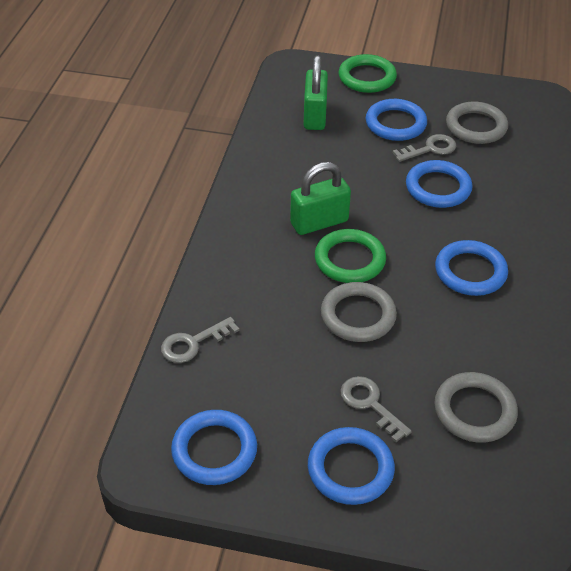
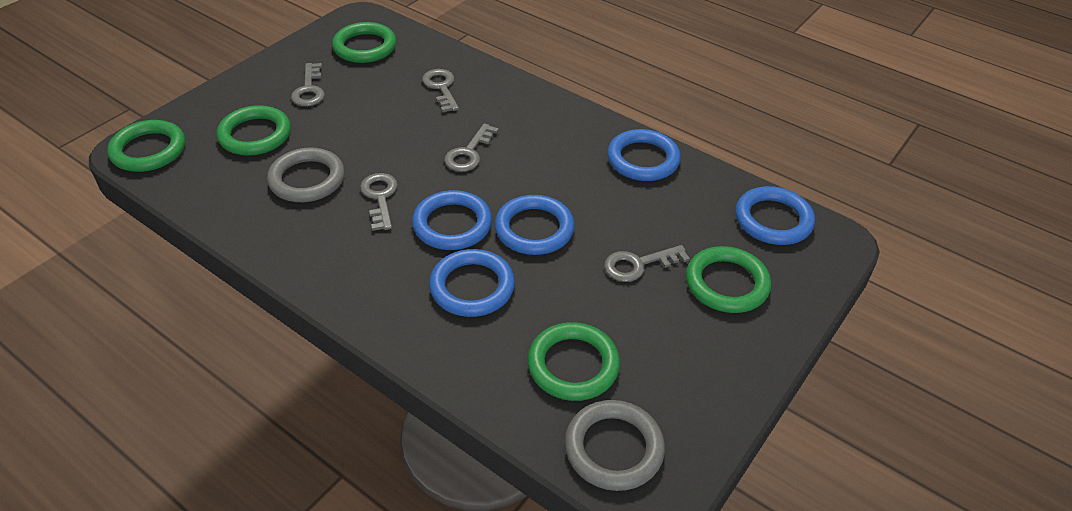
green padlock: [290,162,351,235] [304,55,328,130] = 2 -> none = 0
green ring: [315,229,386,283] [339,54,397,93] = 2 -> [107,120,185,172] [217,105,291,156] [332,22,396,63] [528,322,620,401] [686,246,771,313] = 5
grey key: [161,317,239,363] [340,376,412,442] [392,134,457,162] = 3 -> [291,63,325,106] [360,173,398,231] [422,69,459,112] [444,123,499,172] [604,245,690,282] = 5
grey ring: [321,282,397,342] [434,372,518,443] [446,101,508,144] = 3 -> [267,147,345,202] [565,400,665,491] = 2

